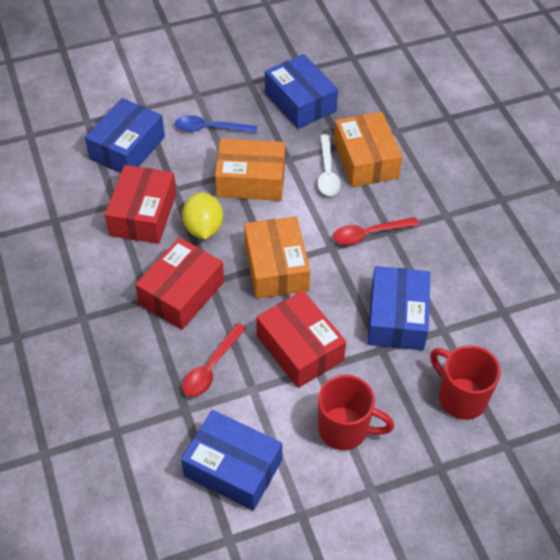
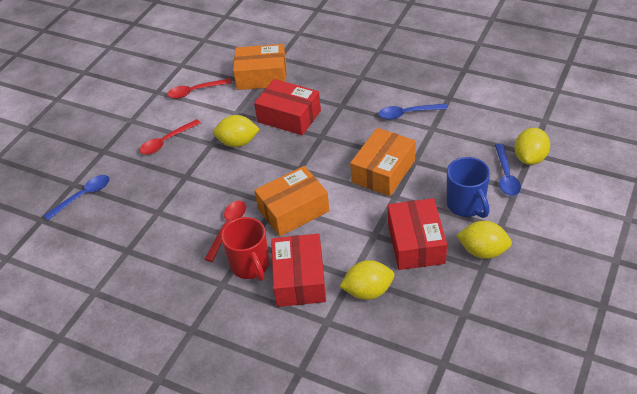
blue box: [85,98,165,173] [181,410,282,511] [265,54,338,129] [367,266,430,351] = 4 -> none = 0
blue mug: none = 0 -> [447,157,490,218] = 1
blue spoon: [175,115,257,133] = 1 -> [44,175,110,220] [379,103,448,120] [495,144,521,196] = 3
red mug: [318,375,394,450] [430,345,501,420] = 2 -> [221,217,269,281] = 1
red spoon: [182,323,246,397] [333,217,419,245] = 2 -> [139,119,201,155] [167,78,232,99] [204,201,246,262] = 3
white spoon: [317,134,341,196] = 1 -> none = 0
yellow lemon: [182,192,223,240] = 1 -> [213,115,260,147] [339,260,394,300] [456,221,512,259] [515,128,550,165] = 4

